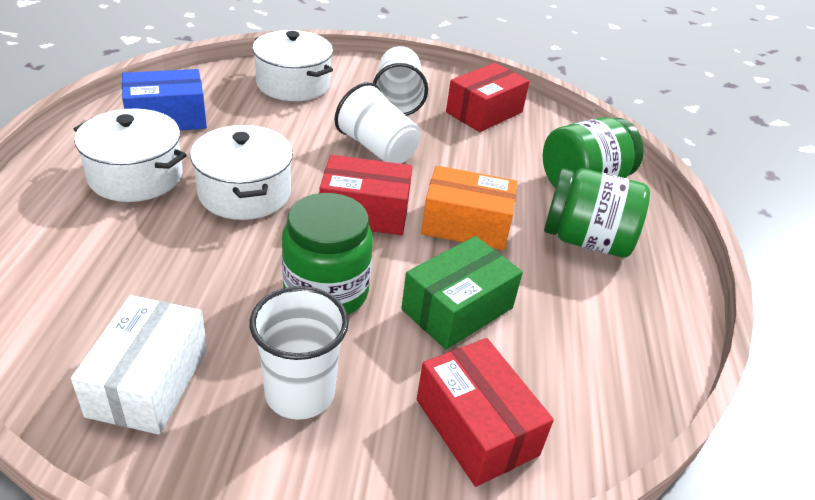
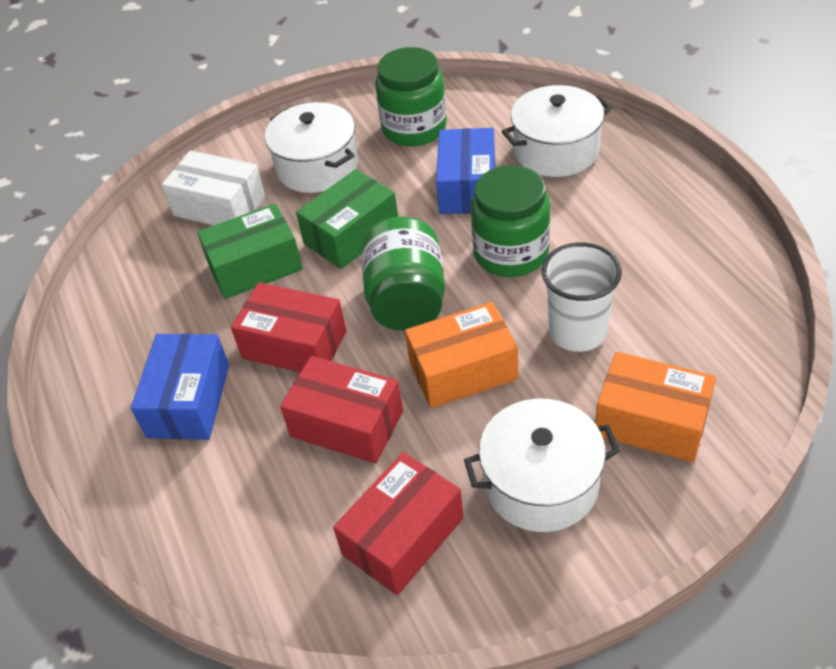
blue box: [122,69,207,131] = 1 -> [131,333,229,440] [436,128,495,214] = 2
green box: [401,236,523,349] = 1 -> [197,203,303,299] [296,169,398,269] = 2
orange box: [421,165,517,250] = 1 -> [405,302,518,408] [595,352,716,462] = 2
white cup: [250,286,349,420] [335,82,421,164] [373,46,428,116] = 3 -> [542,243,622,352] = 1

